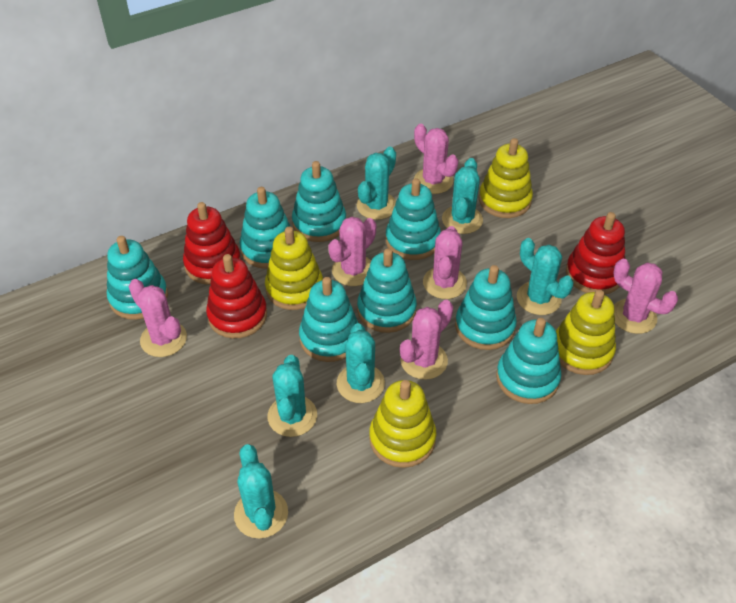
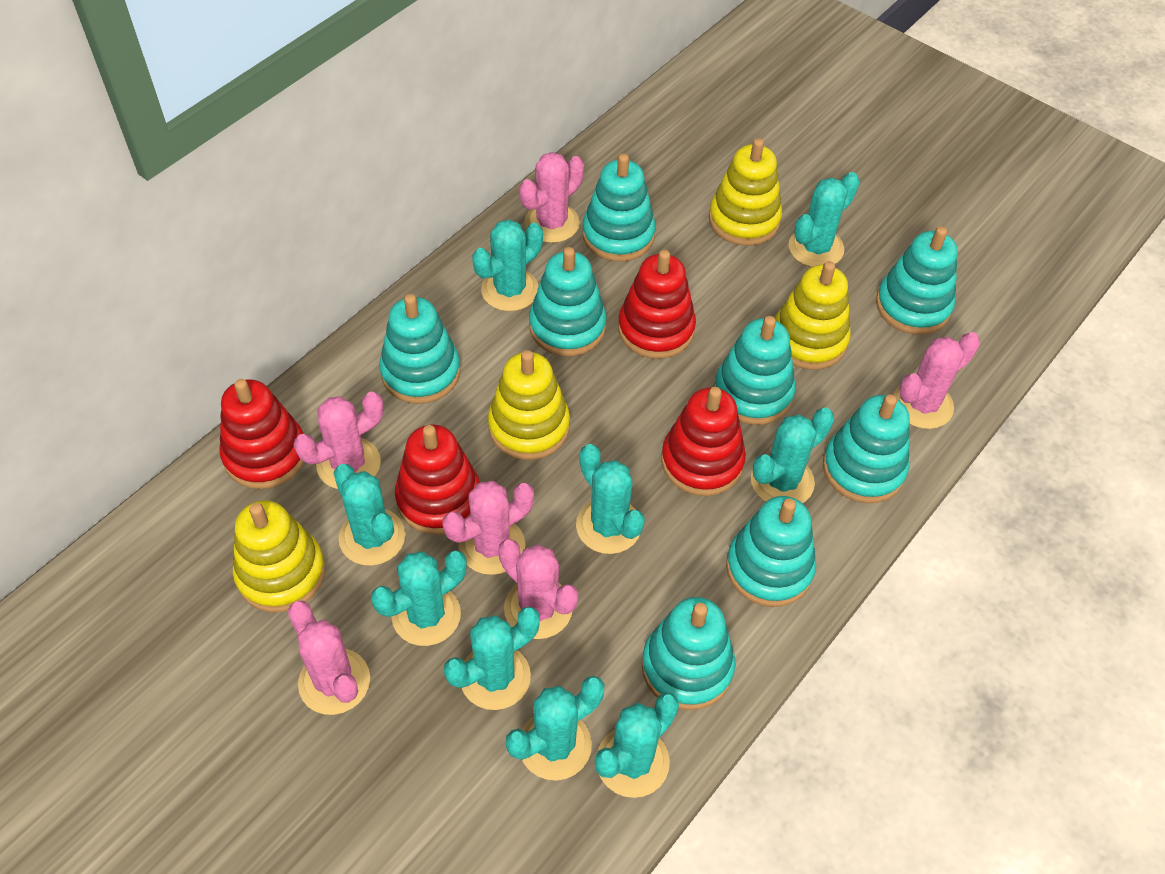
red stacking toy: [183,202,241,285] [206,254,267,338] [566,212,625,294] = 3 -> [219,379,304,489] [395,424,480,535] [618,250,696,359] [661,387,746,496] = 4
turquoise cactus: [234,444,288,539] [267,355,317,437] [337,323,385,403] [357,147,396,220] [442,158,483,234] [517,238,574,315] = 6 -> [334,464,406,566] [371,550,467,646] [444,606,540,710] [472,219,543,311] [506,676,604,781] [576,444,645,554] [595,693,679,798] [751,407,834,503] [789,172,860,267] = 9

